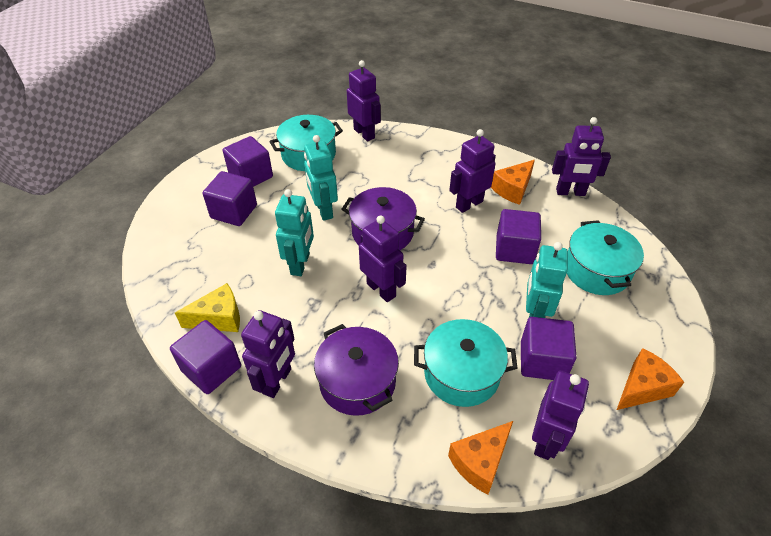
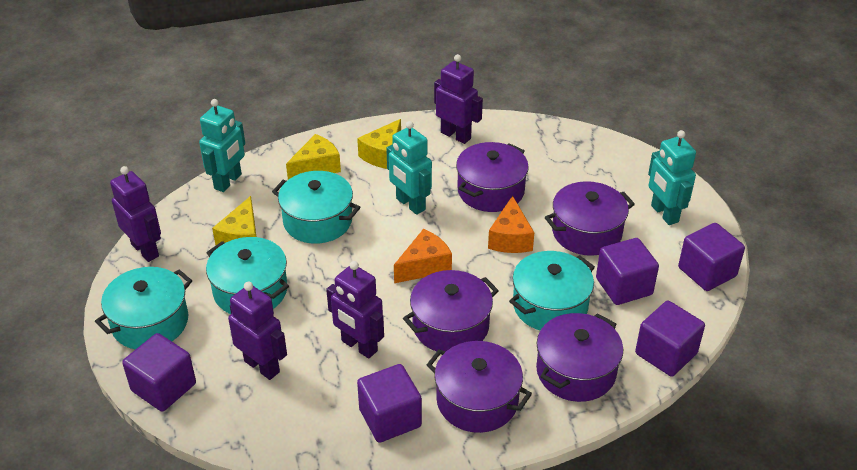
orange cheese: [448,421,513,494] [491,160,535,205] [617,348,684,410] = 3 -> [394,229,452,283] [488,196,535,253] = 2
purple pot: [314,324,399,416] [342,187,425,250] = 2 -> [403,270,499,352] [427,341,532,433] [456,142,529,212] [536,313,623,402] [545,181,635,256] = 5
purple robot: [241,310,295,398] [347,60,381,141] [359,215,407,302] [449,129,496,213] [532,371,589,460] [552,117,611,196] = 6 -> [110,166,161,262] [228,282,287,380] [326,261,384,359] [434,54,483,144] = 4
turquoise pot: [269,115,343,171] [414,319,517,407] [567,220,644,295] = 3 -> [95,267,192,350] [206,237,289,314] [272,171,361,244] [509,251,595,330] = 4
yellow cheese: [175,283,240,332] = 1 -> [212,196,256,245] [286,134,341,180] [357,119,401,169] = 3

